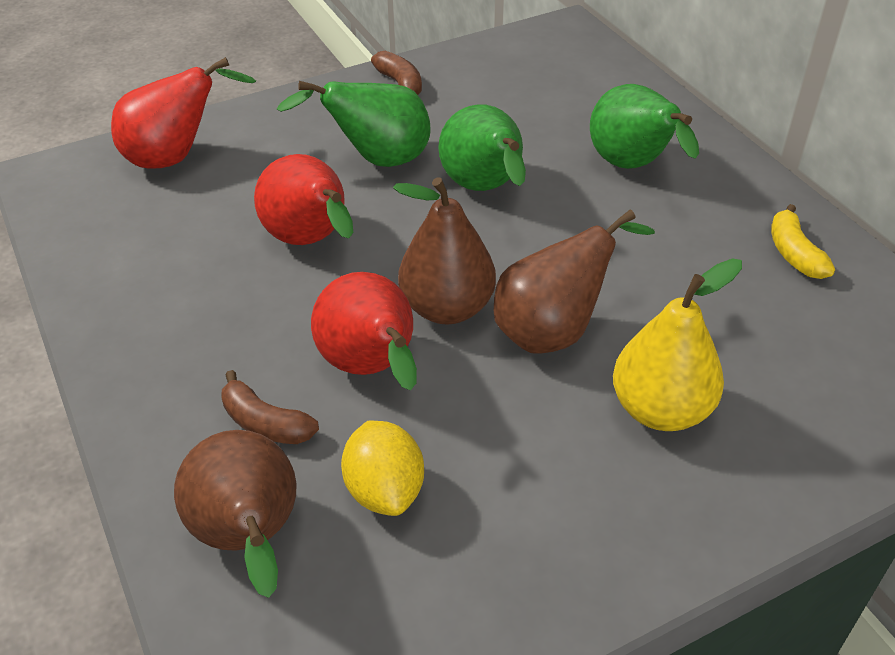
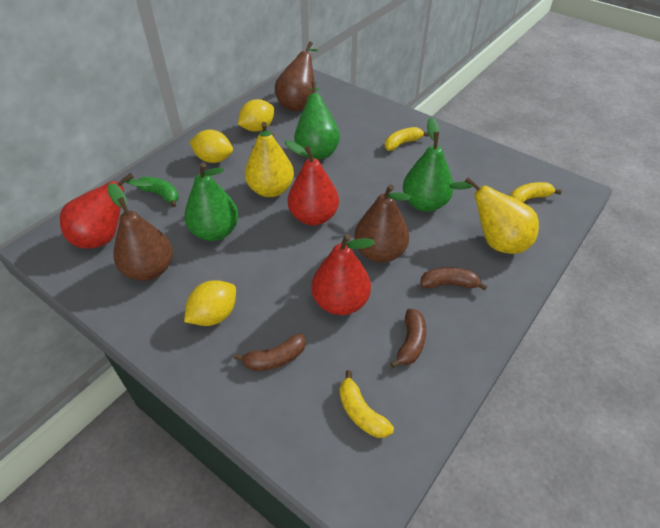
brown banana: [221,370,319,444] [371,51,422,95] = 2 -> [234,333,306,371] [390,308,426,368] [420,267,488,291] = 3
green banana: none = 0 -> [136,177,179,207] = 1
yellow banana: [771,204,835,279] = 1 -> [339,370,394,438] [385,127,429,151] [510,182,562,203] = 3
yellow lemon: [341,420,424,516] = 1 -> [184,280,236,326] [189,130,233,163] [238,99,274,132] = 3
yellow pear: [613,258,742,431] = 1 -> [245,122,294,197] [449,177,539,254] = 2

